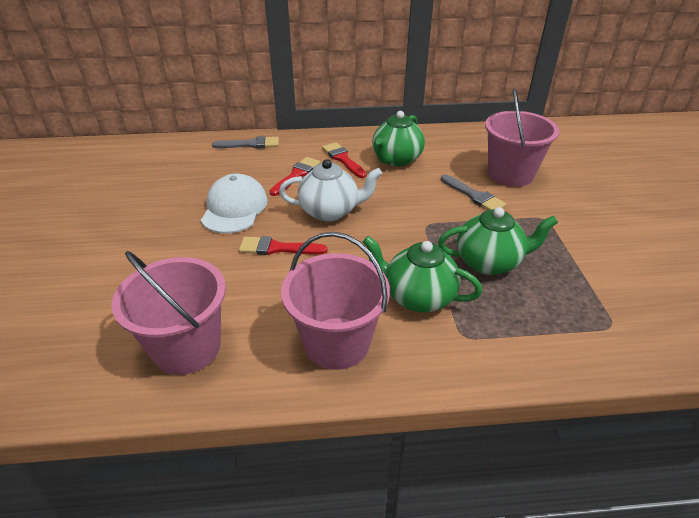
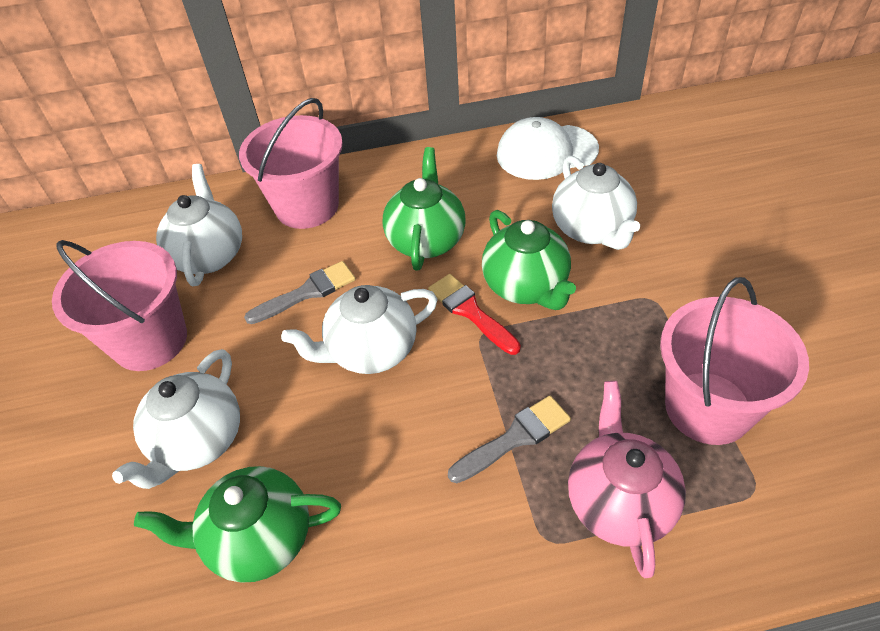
pink teapot: none = 0 -> [568,381,686,578] = 1
red brush: [239,236,327,255] [270,157,321,196] [322,142,367,178] = 3 -> [428,274,521,355] = 1
white teapot: [279,159,382,222] = 1 -> [112,349,240,489] [156,164,242,286] [281,285,438,374] [552,155,640,250] = 4

